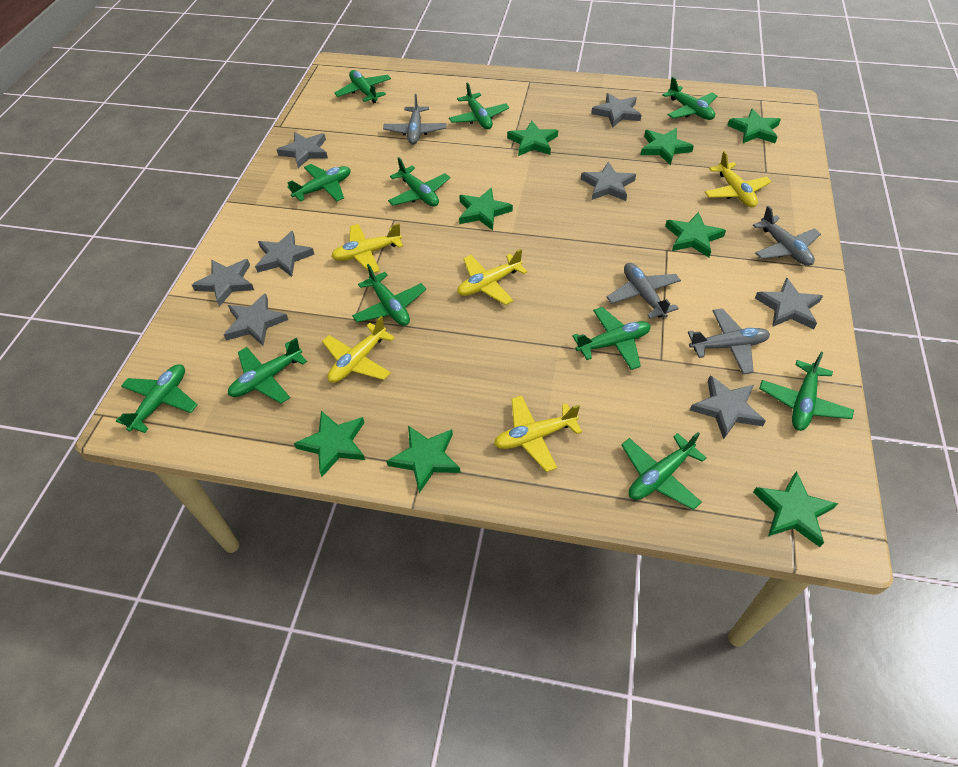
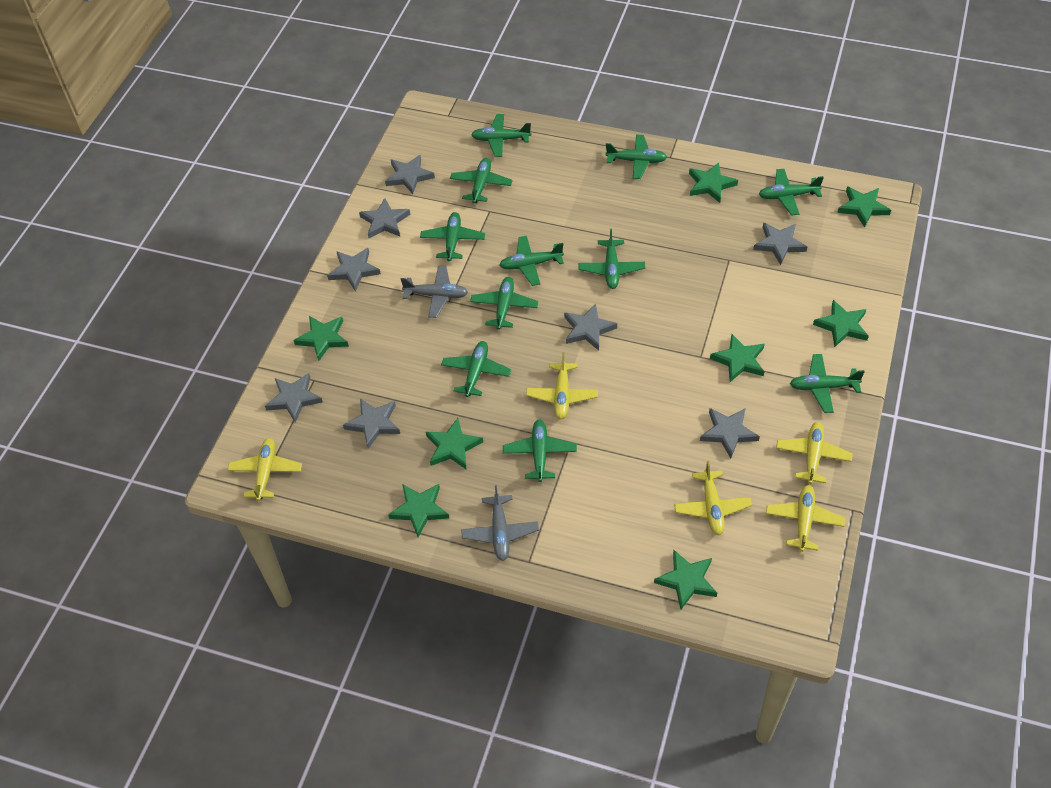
grey plane: [383,94,446,145] [607,263,681,319] [688,309,770,374] [753,206,821,266] = 4 -> [401,265,468,318] [461,485,539,561] = 2

